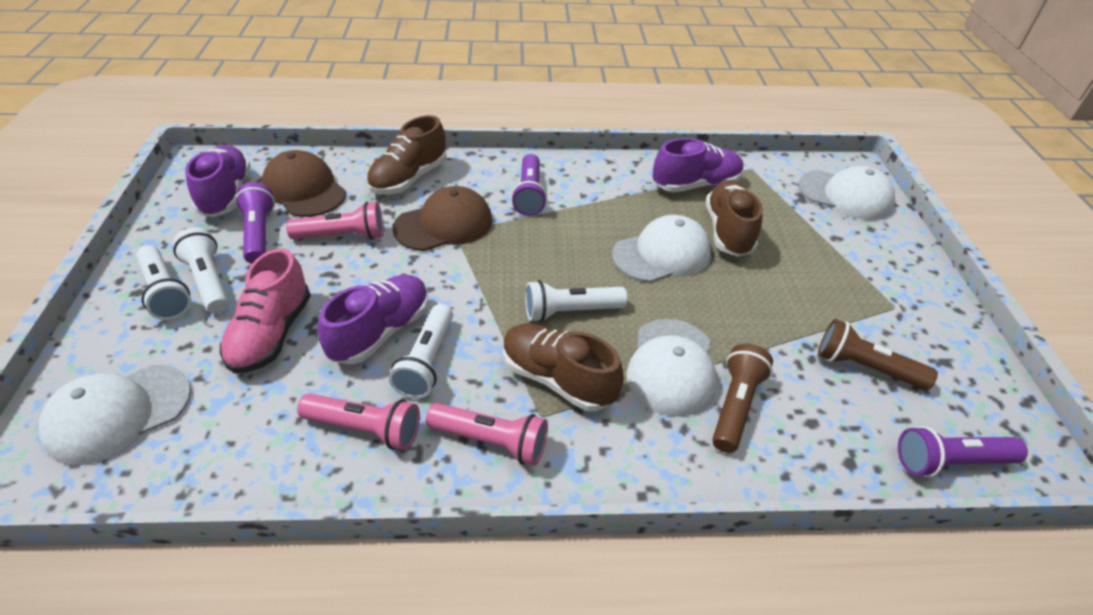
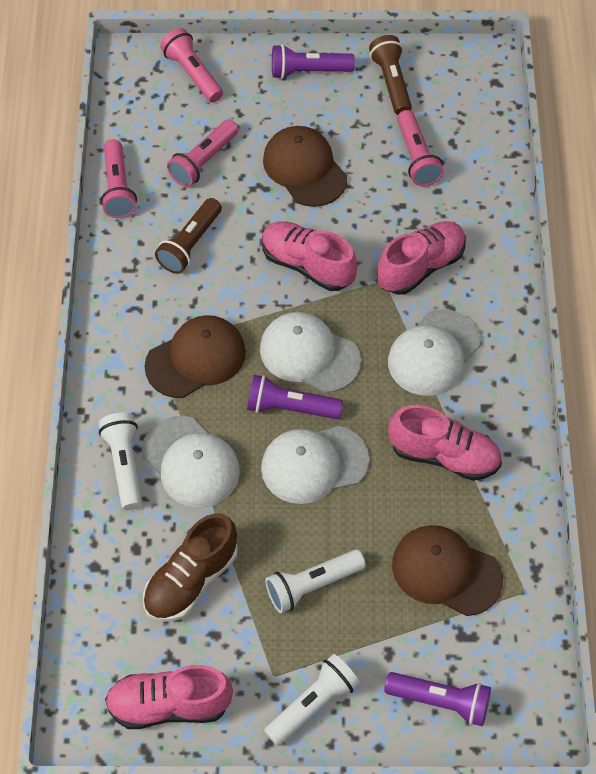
brown cap: [262,150,346,217] [393,186,492,251] = 2 -> [144,315,246,398] [263,126,347,207] [392,525,503,616] = 3
brown shoe: [367,115,446,194] [503,323,624,411] [706,180,763,257] = 3 -> [143,513,238,622] = 1
pink flashlight: [286,202,384,240] [297,393,420,450] [426,403,548,465] = 3 -> [101,139,137,218] [160,28,223,103] [167,119,239,187] [397,110,444,186] = 4
pink shoe: [220,248,311,373] = 1 -> [105,665,233,729] [262,221,357,291] [377,221,466,295] [389,405,502,481] = 4
purple shoe: [185,145,251,217] [318,275,429,364] [652,138,744,192] = 3 -> none = 0
white flashlight: [136,245,191,320] [173,227,229,314] [389,304,453,399] [525,280,628,322] = 4 -> [99,413,142,510] [264,654,360,746] [265,550,366,613] = 3

